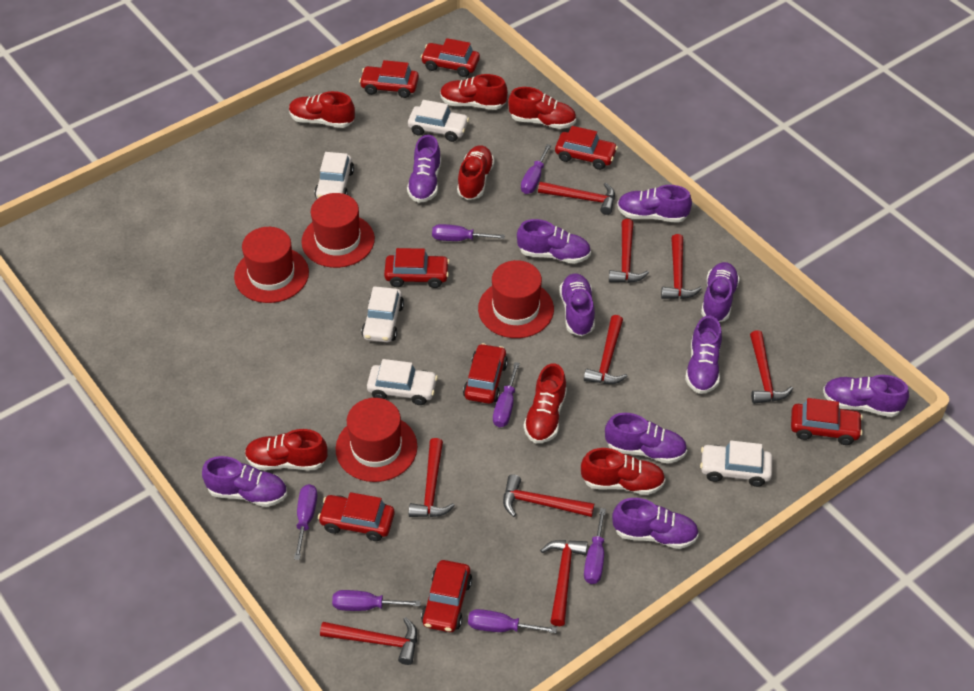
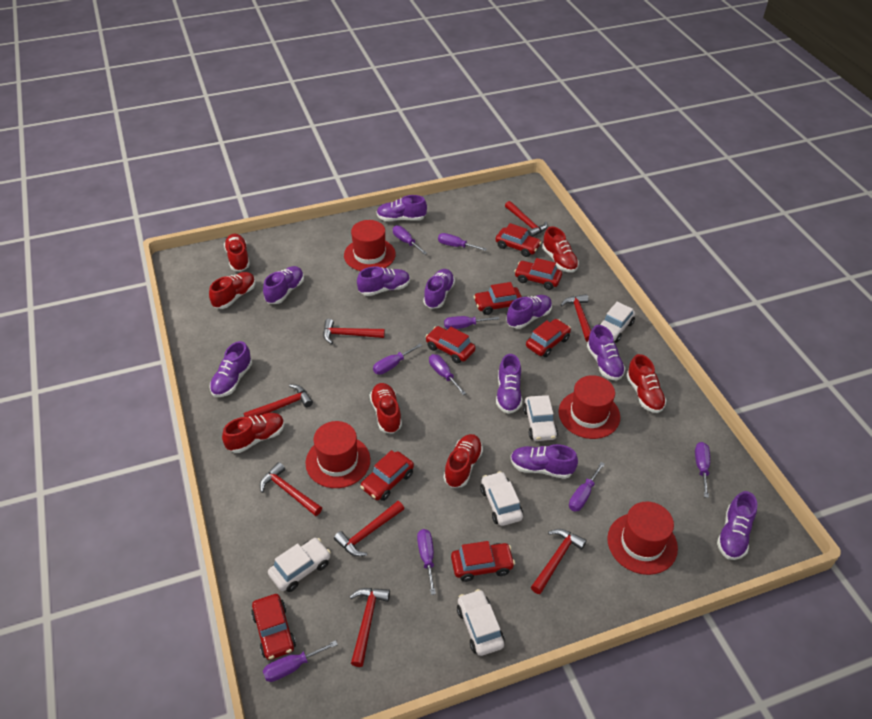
purple screwdriver: [294,484,317,560] [332,590,421,611] [432,224,505,241] [468,609,557,633] [493,362,520,427] [521,144,551,194] [584,508,606,584] = 7 -> [263,640,338,682] [373,344,422,375] [393,225,427,255] [417,529,436,595] [429,354,466,395] [438,233,487,251] [444,316,499,329] [569,462,605,512] [695,442,710,498] = 9
red hammer: [320,617,417,665] [409,438,455,517] [503,474,594,517] [538,182,615,215] [540,540,588,626] [584,315,628,384] [609,219,649,283] [661,234,702,299] [750,330,793,404] = 9 -> [244,384,313,417] [260,462,322,516] [323,319,385,344] [334,501,404,556] [349,588,390,667] [505,201,547,237] [531,529,587,594] [561,294,591,342] = 8

